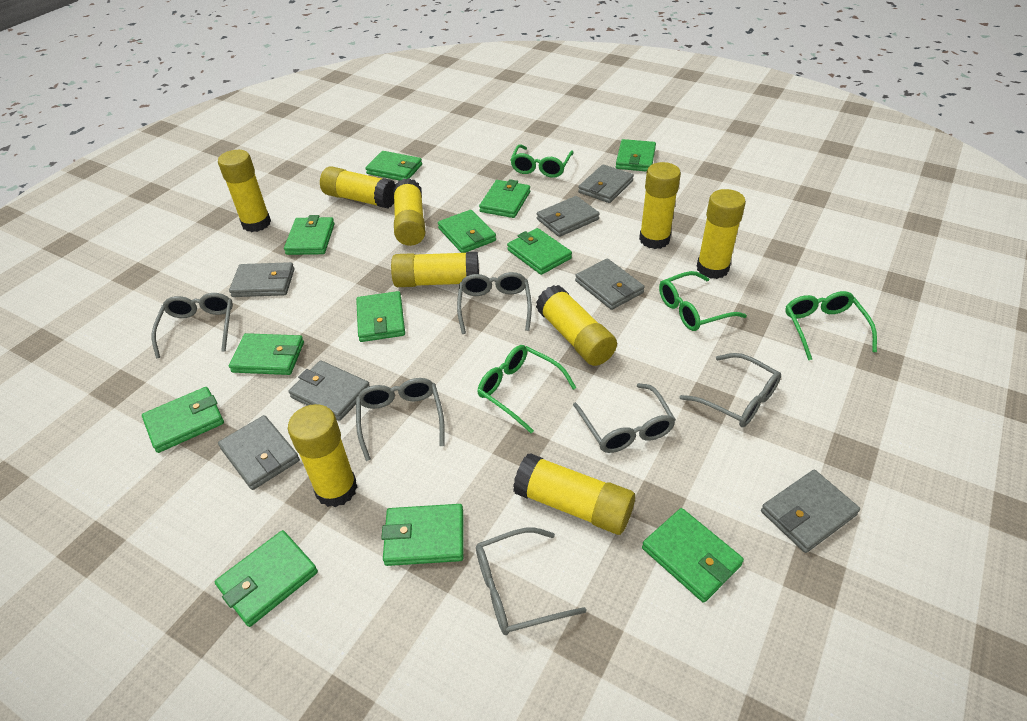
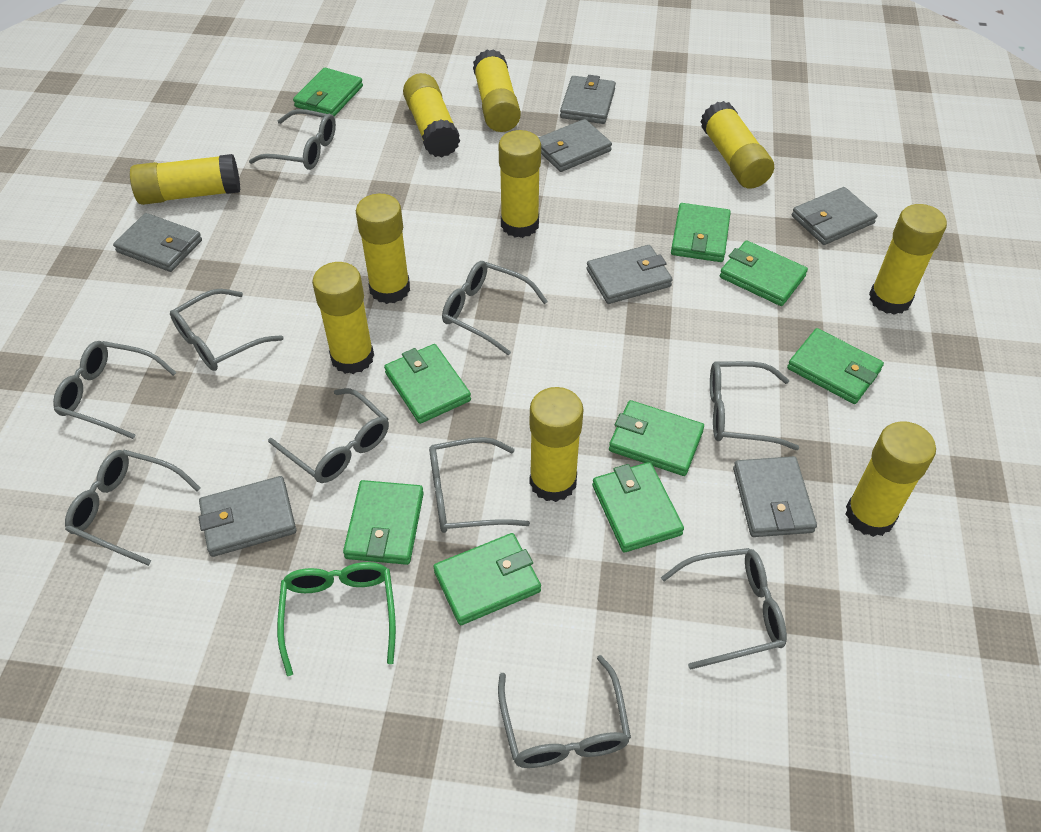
green glasses: [477,345,576,433] [510,144,574,178] [659,271,747,331] [785,291,877,360] = 4 -> [277,562,396,676] = 1
green wallet: [142,387,224,453] [215,530,318,627] [229,333,304,375] [284,215,335,255] [356,291,405,342] [365,151,422,180] [381,504,463,566] [438,210,496,253] [479,179,530,218] [507,228,572,275] [616,139,656,172] [642,508,744,603] = 12 -> [293,68,363,117] [343,480,424,565] [384,344,471,424] [434,533,541,625] [592,462,684,552] [609,400,704,476] [671,203,731,262] [720,240,808,306] [787,328,884,404] = 9
grey glasses: [152,293,233,358] [356,378,445,461] [457,272,532,334] [476,527,587,635] [573,383,676,453] [680,353,781,427] = 6 -> [53,341,177,439] [65,450,201,566] [170,289,283,371] [249,109,336,170] [268,388,389,483] [429,437,530,533] [442,261,548,356] [498,655,631,768] [661,548,787,670] [710,361,799,450] = 10
yellow glue stick: [218,150,271,232] [288,404,357,507] [320,166,395,208] [391,252,479,287] [393,178,426,246] [513,453,635,535] [536,285,617,366] [639,162,681,249] [697,189,746,279] = 9 -> [130,154,240,205] [312,262,374,374] [356,194,410,304] [403,73,460,158] [473,49,521,132] [499,130,541,238] [530,387,583,502] [700,101,774,188] [845,421,936,537] [869,204,947,315] = 10

